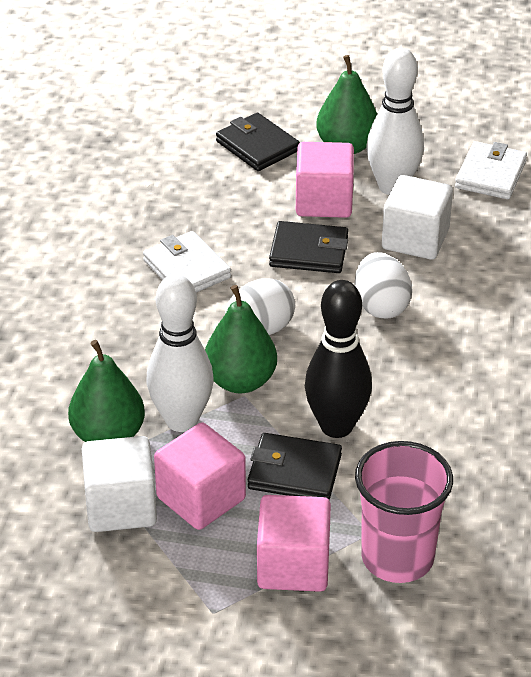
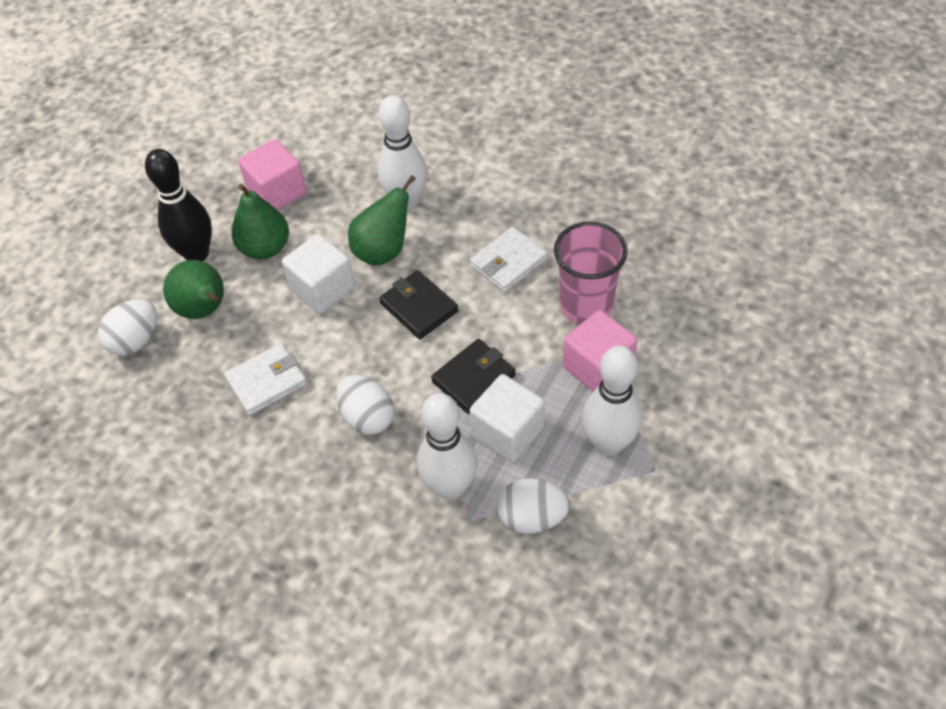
black wallet: [216,113,300,171] [248,433,342,500] [269,221,348,273] = 3 -> [379,270,458,339] [431,339,515,414] = 2
pink cube: [154,423,246,530] [257,495,331,592] [296,142,354,218] = 3 -> [238,139,307,210] [563,310,638,392] = 2
white bowling pin: [147,274,214,432] [366,48,424,195] = 2 -> [378,95,427,212] [417,393,477,500] [582,346,642,456] = 3
white egg: [225,278,295,335] [355,252,412,319] = 2 -> [98,300,157,356] [336,375,394,435] [497,478,570,534] = 3

